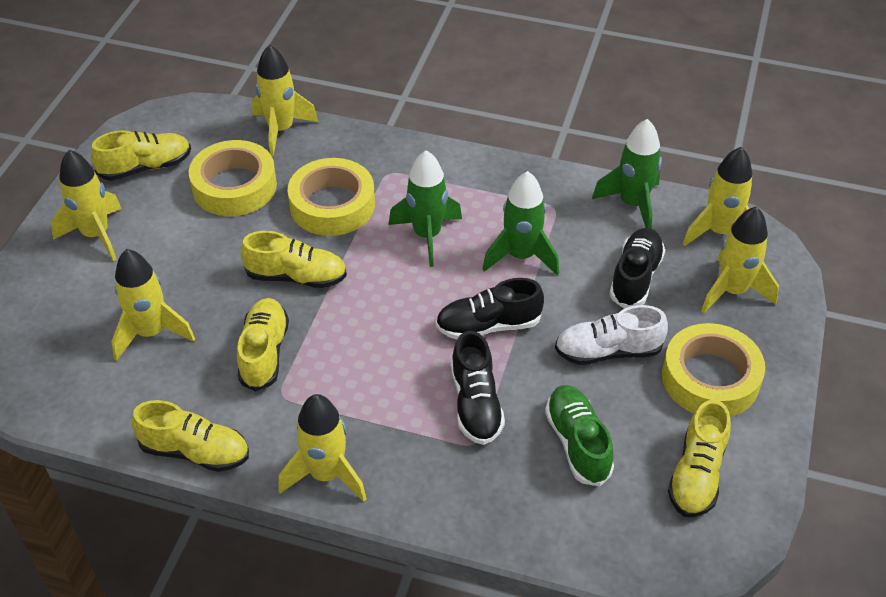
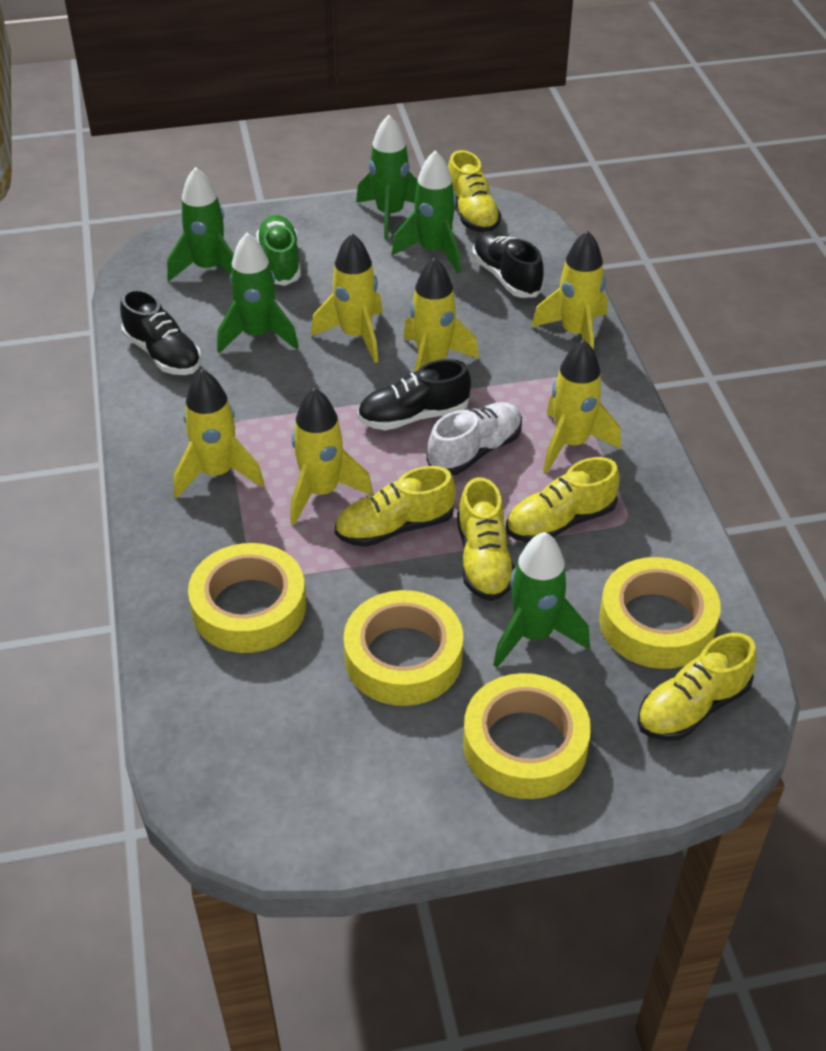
green rocket: [389,150,462,267] [483,171,559,275] [592,119,662,228] = 3 -> [167,167,234,281] [217,233,299,353] [356,115,417,239] [392,150,461,273] [493,532,590,668] = 5
yellow tape: [189,140,277,216] [288,158,375,236] [662,323,765,417] = 3 -> [188,543,306,653] [343,590,463,706] [463,673,591,799] [599,557,721,669] = 4

